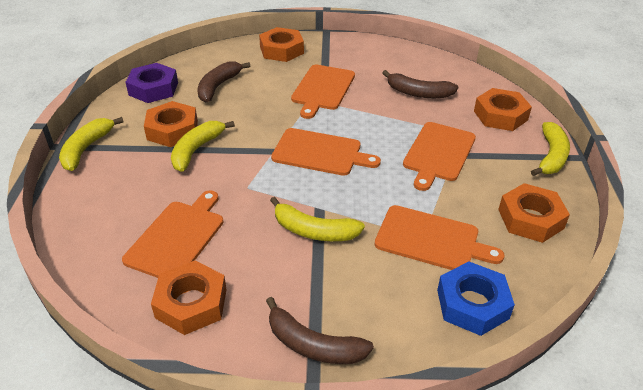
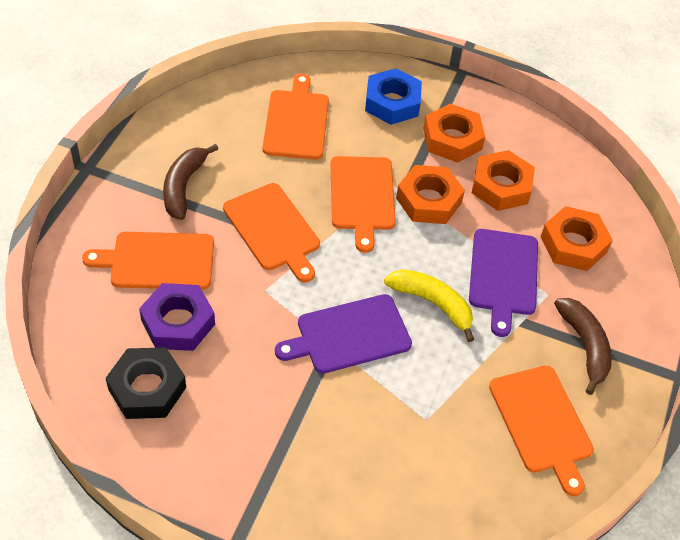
black nut: none = 0 -> [106,347,186,419] = 1
brown banana: [197,61,250,102] [266,297,374,364] [383,70,458,98] = 3 -> [163,144,218,220] [554,298,612,395] = 2
orange nut: [144,101,198,147] [151,261,227,335] [259,27,304,62] [474,88,532,131] [498,183,570,243] = 5 -> [396,165,465,224] [423,104,485,163] [472,150,535,211] [540,206,613,271] = 4
purple cutting board: none = 0 -> [275,294,412,374] [469,229,538,337] = 2
yellow banana: [59,117,124,171] [171,121,235,172] [270,197,365,241] [531,122,570,176] = 4 -> [384,269,474,342] = 1

